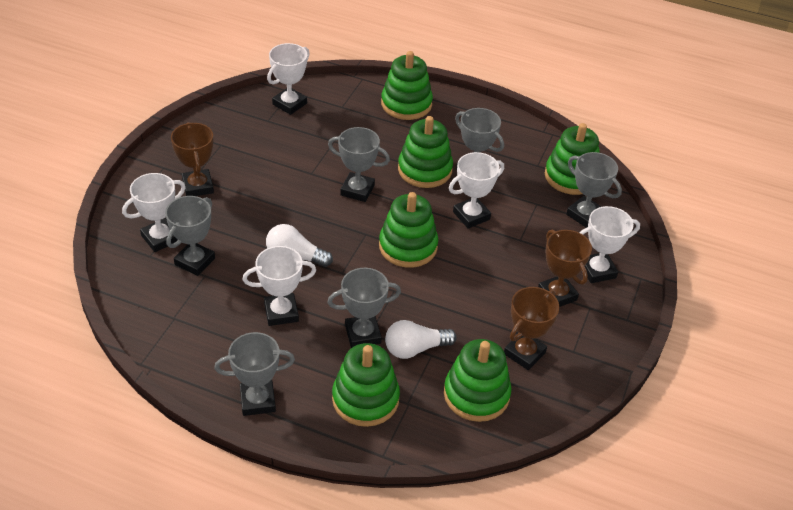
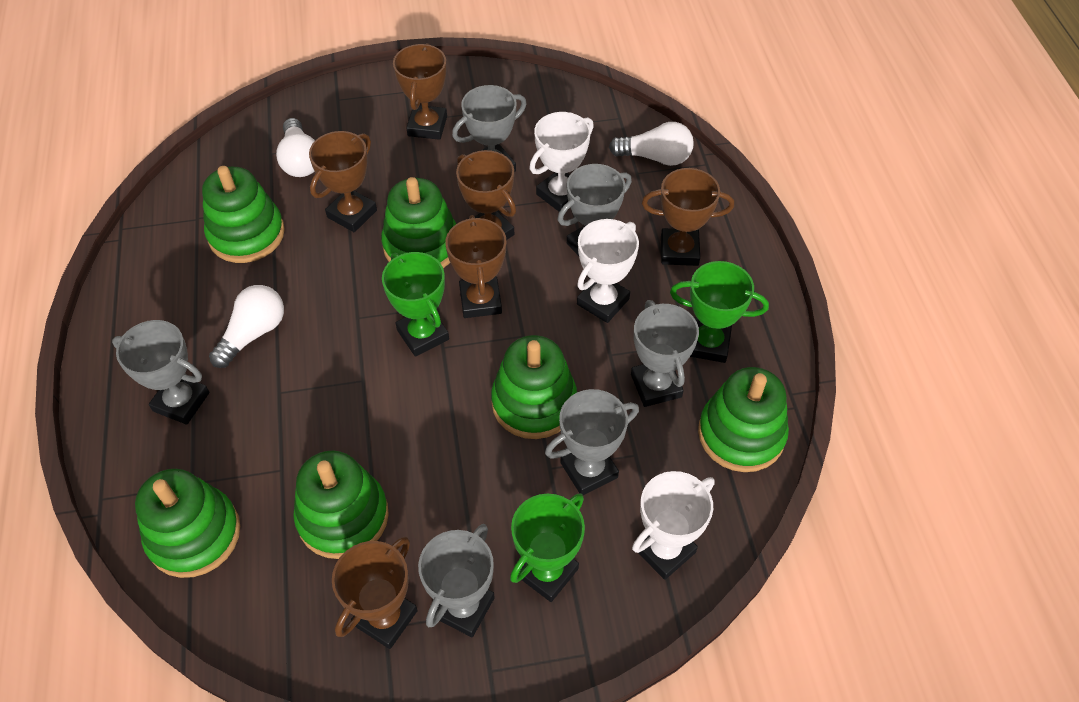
brown trophy: [171,122,214,196] [504,287,559,370] [538,229,592,307] = 3 -> [309,131,377,232] [332,536,418,649] [393,43,447,140] [445,215,506,318] [456,150,516,240] [642,168,734,266] = 6
green trophy: none = 0 -> [382,252,449,357] [510,493,585,602] [670,261,769,363] = 3
white light bulb: [266,224,333,267] [385,320,457,359] = 2 -> [209,285,284,368] [276,118,315,177] [609,122,694,166] = 3
white trophy: [122,173,186,252] [242,246,316,326] [267,43,309,115] [449,152,504,229] [580,206,640,283] = 5 -> [529,112,594,212] [577,219,639,323] [632,471,715,580] = 3

